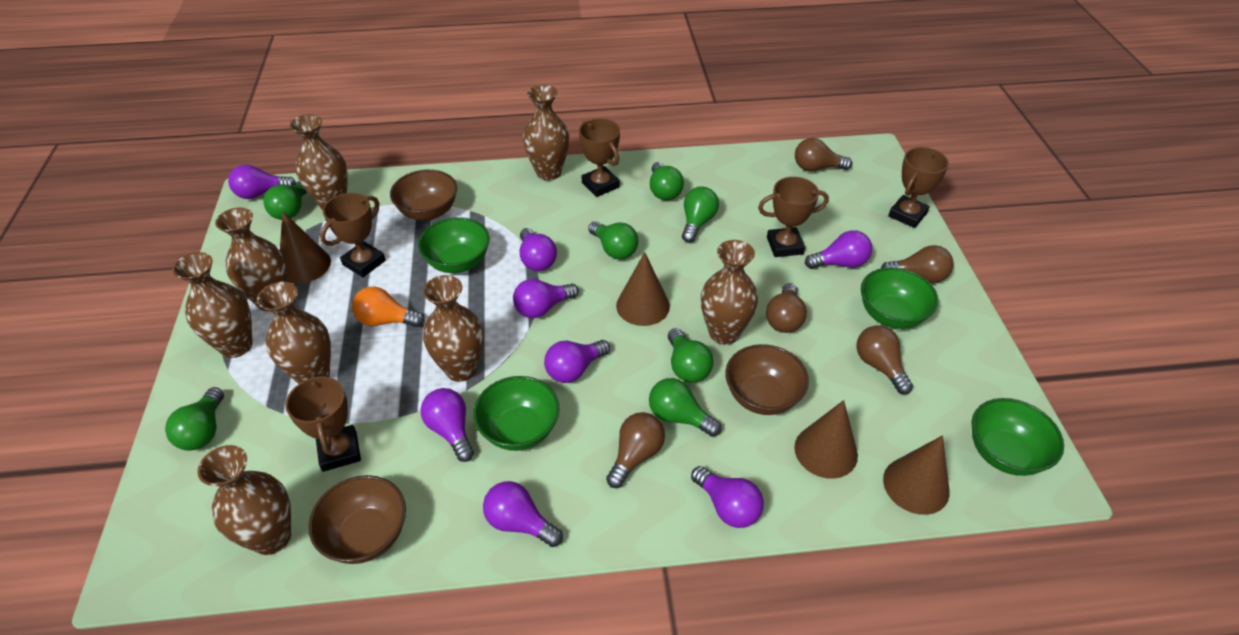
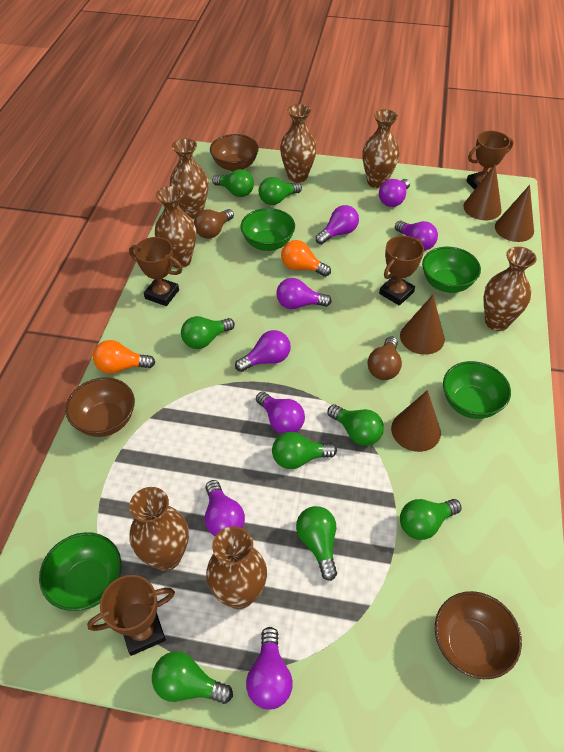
brown light bulb: [606,412,665,488] [766,283,807,333] [795,138,852,171] [856,325,913,394] [881,245,954,283] = 5 -> [194,209,234,239] [367,336,402,380] = 2
brown trophy: [285,374,361,472] [320,193,386,277] [579,118,620,197] [758,177,829,257] [888,147,949,228] = 5 -> [87,575,175,656] [129,237,183,306] [379,236,424,306] [466,131,514,190] = 4
brown vase: [172,252,253,358] [197,445,291,555] [215,208,287,311] [257,282,331,384] [290,114,348,210] [423,275,484,382] [523,85,569,181] [701,240,758,345] = 8 -> [129,487,189,571] [155,186,196,268] [170,138,209,219] [206,526,267,609] [280,104,317,183] [362,109,400,188] [484,247,537,331] = 7
green light bulb: [165,387,224,451] [263,181,307,220] [588,221,639,259] [649,378,722,437] [650,162,684,200] [668,328,714,383] [682,187,719,243] = 7 -> [152,651,233,704] [181,316,235,349] [212,169,254,197] [259,177,302,205] [272,432,337,469] [296,506,337,581] [328,405,384,446] [400,499,461,540] = 8
orange light bulb: [352,287,425,327] = 1 -> [93,340,155,374] [281,240,331,277] = 2

